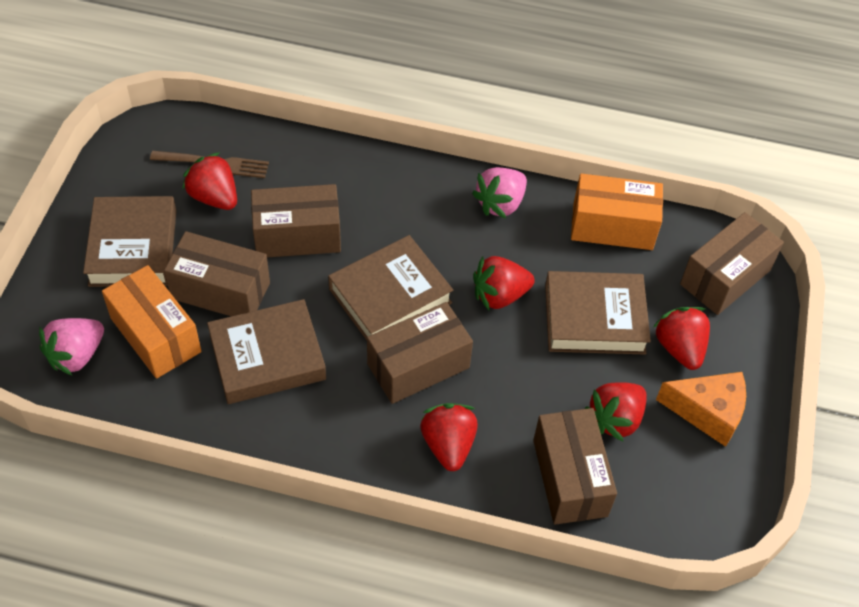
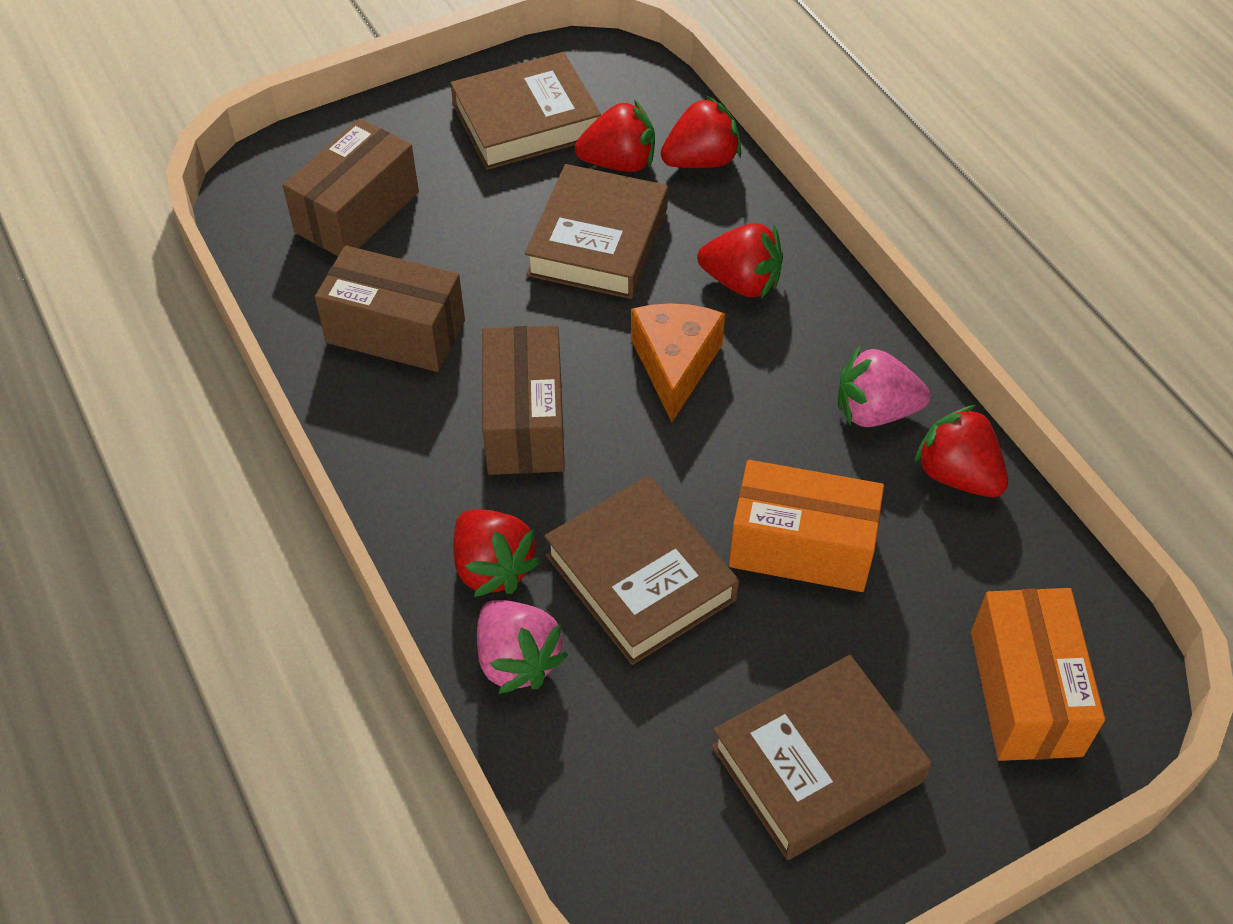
brown box: [164,231,270,316] [251,184,341,257] [367,302,473,404] [533,408,617,525] [680,212,784,315] = 5 -> [283,118,419,256] [315,245,465,372] [482,325,565,475] = 3
brown fork: [150,151,269,178] = 1 -> none = 0

